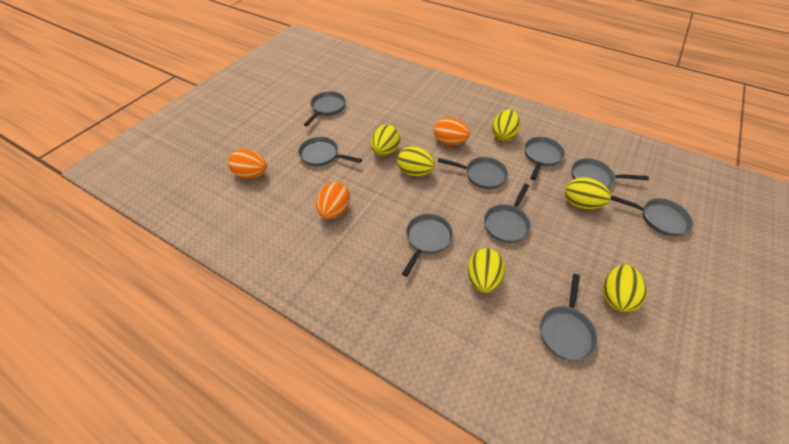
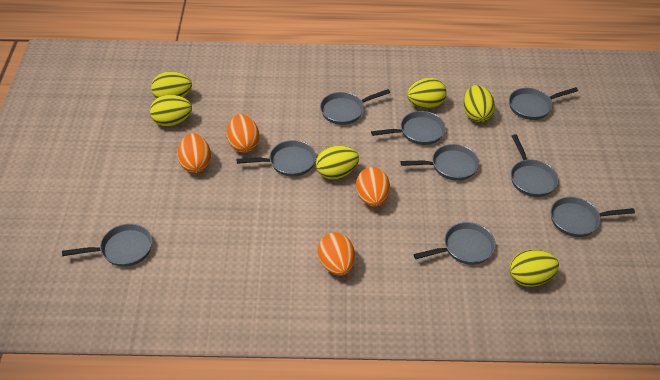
orange egg: [228,149,267,179] [316,182,350,219] [434,117,470,145] = 3 -> [177,133,211,173] [227,114,259,153] [318,232,355,276] [356,167,390,207] = 4

